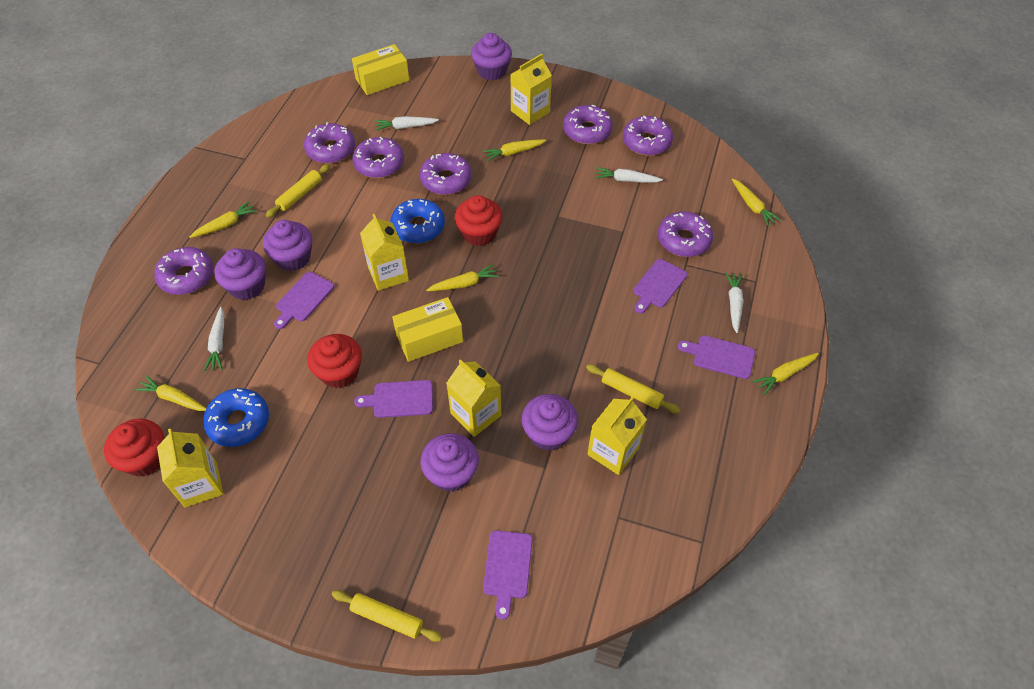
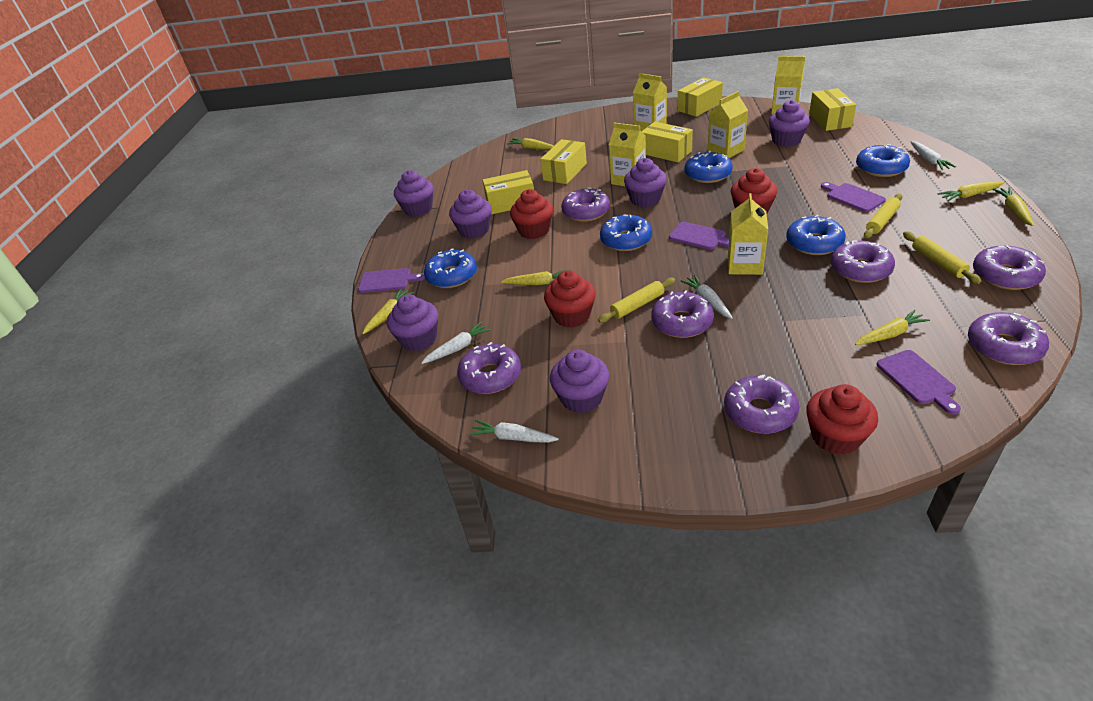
blue donut: [203,388,269,447] [390,199,445,243] = 2 -> [424,248,477,288] [600,215,652,251] [685,151,733,183] [786,215,846,255] [856,144,910,177] = 5
purple cupcake: [214,248,266,300] [263,220,312,271] [420,433,479,492] [471,33,512,81] [522,394,578,451] = 5 -> [387,294,438,351] [394,170,433,217] [449,190,492,239] [550,349,609,413] [624,158,667,207] [769,100,810,147] = 6
purple cutting board: [274,272,334,329] [354,380,433,418] [483,530,532,620] [633,259,687,313] [678,335,755,379] = 5 -> [358,268,425,293] [669,222,729,250] [821,182,886,212] [877,350,961,414] = 4
red cupcake: [104,419,164,477] [307,334,362,388] [455,195,502,246] = 3 -> [510,189,553,239] [544,270,596,328] [731,168,777,214] [806,384,878,455] = 4
yellow box: [352,44,409,95] [392,297,463,362] = 2 -> [482,170,534,214] [540,139,587,184] [641,122,693,162] [677,77,723,117] [809,88,856,131] = 5

